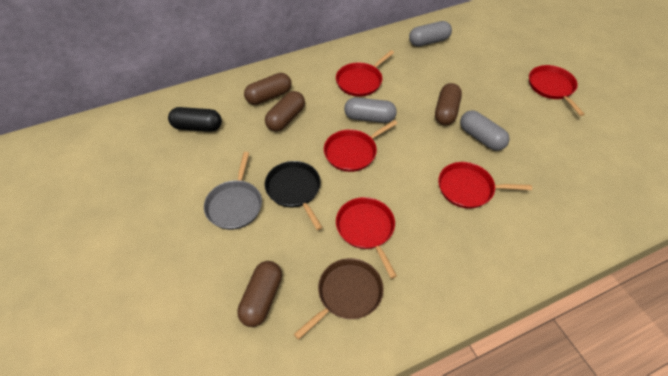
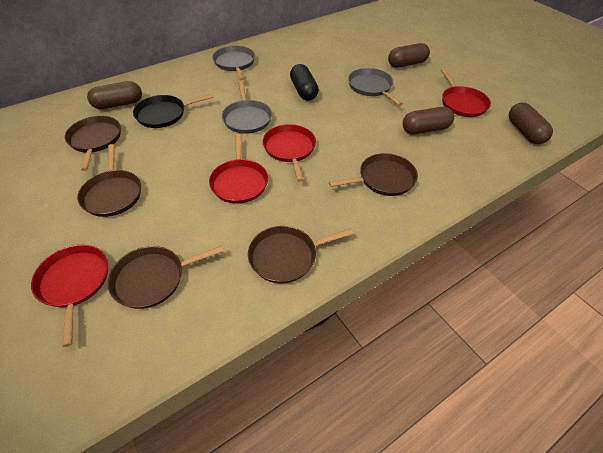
brown pan: [294,258,384,340] = 1 -> [65,116,121,171] [77,144,141,217] [108,245,224,309] [248,226,354,284] [329,153,418,196] = 5
grey capsule: [344,97,397,123] [409,21,452,47] [460,110,510,151] = 3 -> none = 0
grey pan: [204,152,262,230] = 1 -> [212,46,255,80] [222,80,272,134] [348,68,403,106] = 3
red pan: [324,120,398,172] [336,50,394,96] [336,197,397,279] [438,162,532,208] [529,65,585,116] = 5 -> [31,245,108,347] [209,134,268,204] [262,124,316,182] [441,68,491,117] = 4

